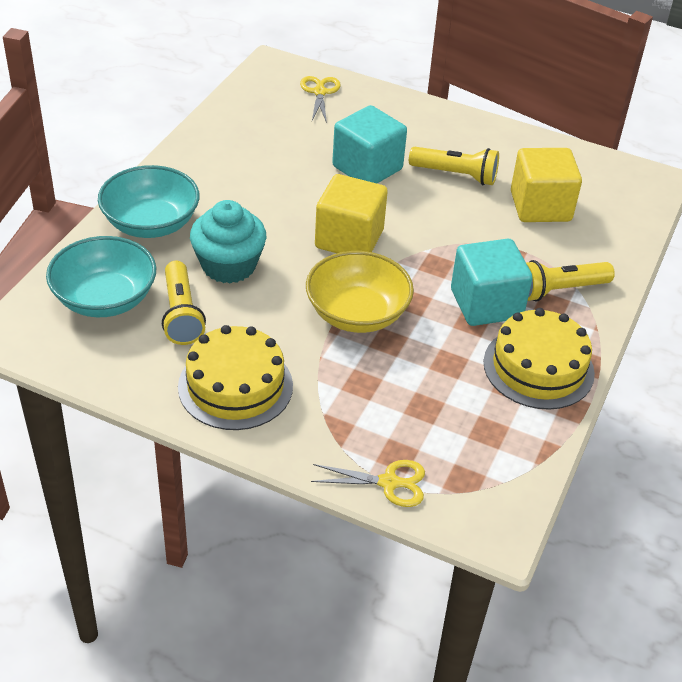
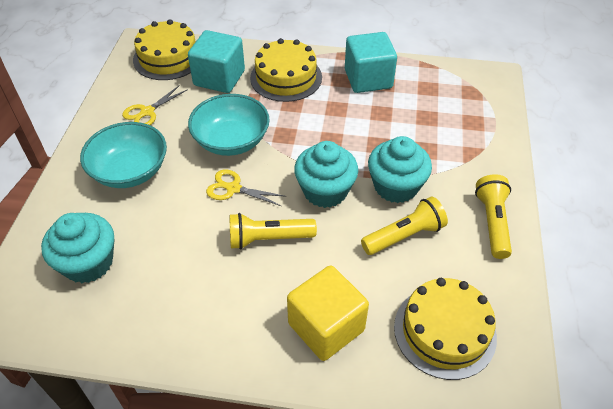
turquoise cupcake: [190,200,266,283] = 1 -> [41,213,115,283] [294,141,358,208] [368,136,432,203] = 3
yellow bowl: [306,251,414,333] = 1 -> none = 0
yellow cake: [178,325,293,430] [483,308,595,410] = 2 -> [133,19,196,80] [250,38,322,102] [394,278,497,380] = 3
yellow cube: [315,174,388,253] [511,148,582,222] = 2 -> [287,266,369,361] = 1

